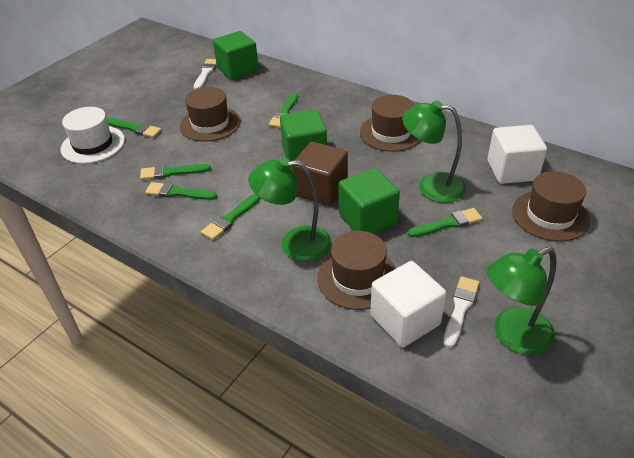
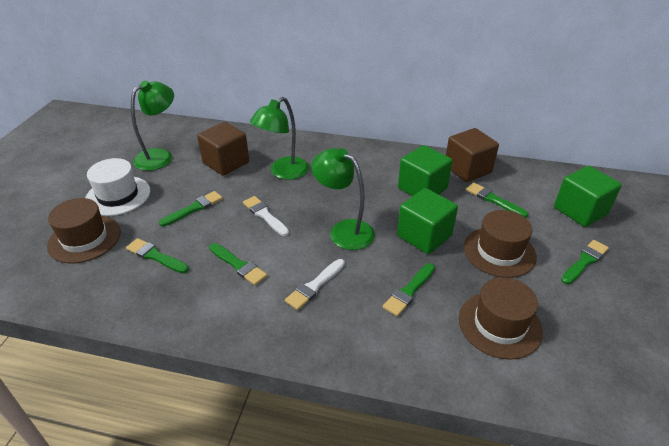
brown cube: [292,142,348,206] = 1 -> [197,122,249,176] [446,128,499,182] = 2
brown hat: [180,87,240,142] [317,231,396,310] [360,95,421,152] [512,171,590,242] = 4 -> [47,198,121,264] [459,277,543,360] [464,210,537,278] = 3
white cube: [370,261,447,347] [487,125,547,184] = 2 -> none = 0

